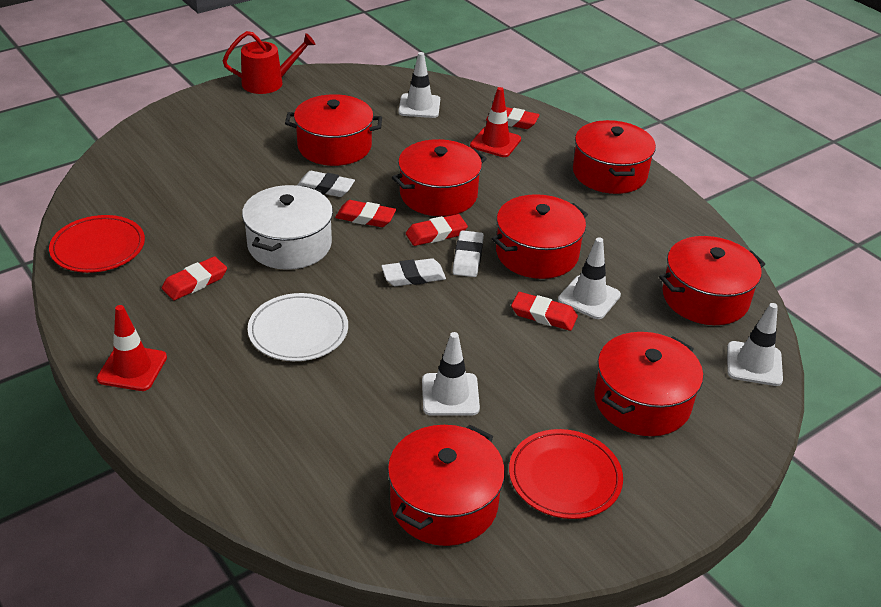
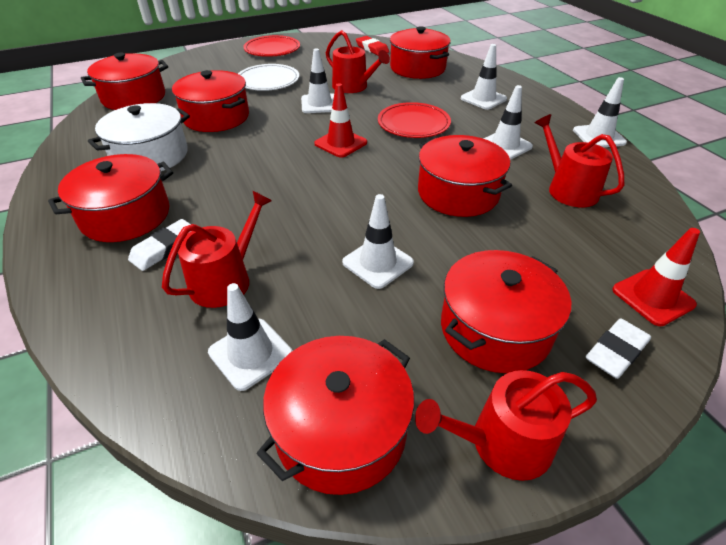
red eraser: [162,256,227,300] [335,200,396,227] [406,214,468,246] [486,107,540,129] [511,292,578,331] = 5 -> [356,36,389,56] = 1
red watering can: [222,31,316,94] = 1 -> [162,191,272,308] [326,30,390,93] [415,370,597,481] [535,114,624,207] = 4
white eraser: [297,171,355,197] [381,258,446,286] [452,230,484,277] = 3 -> [128,219,191,271] [586,318,651,379] = 2
white traffic cone: [398,52,440,118] [422,332,480,416] [558,237,621,319] [727,303,783,386] = 4 -> [208,283,293,391] [301,48,334,113] [342,194,414,289] [461,44,507,110] [483,85,533,160] [573,77,627,147] = 6

